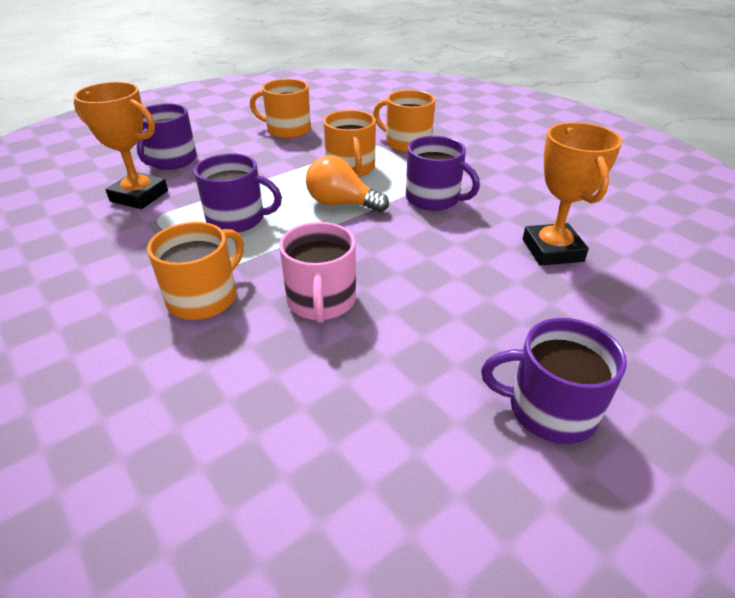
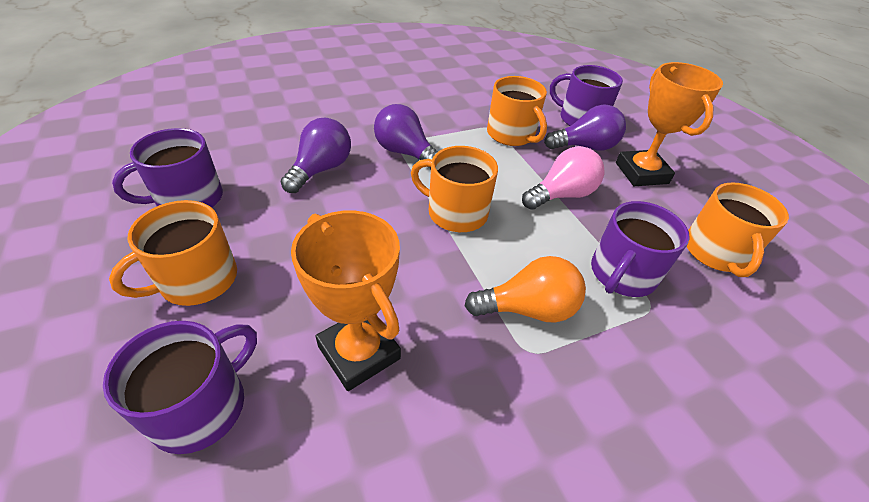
pink light bulb: none = 0 -> [522,146,605,210] = 1
pink mug: [279,222,356,323] = 1 -> none = 0
purple light bulb: none = 0 -> [280,118,351,193] [374,104,437,169] [544,105,626,151] = 3

